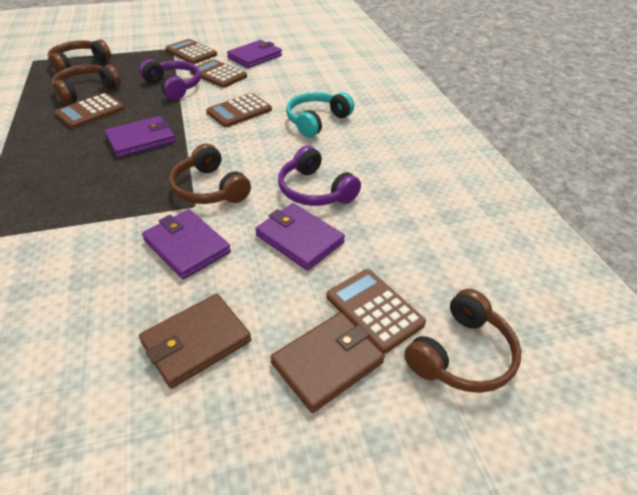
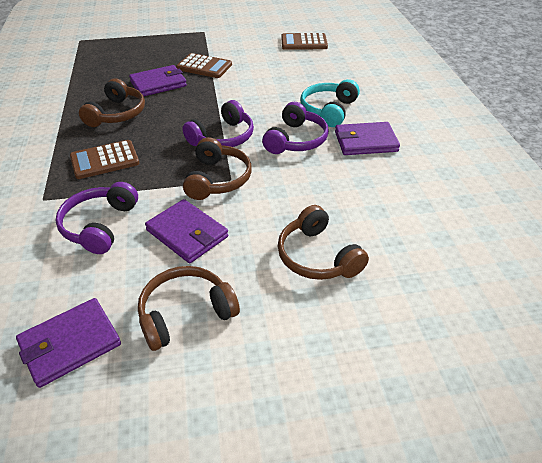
brown calculator: [55,93,125,129] [165,39,217,64] [190,59,247,88] [206,93,272,127] [326,269,426,354] = 5 -> [70,140,139,179] [176,53,232,78] [281,33,328,50] = 3
brown wallet: [139,294,251,389] [270,312,385,413] = 2 -> none = 0
purple headphones: [140,59,201,100] [278,146,361,206] = 2 -> [56,182,138,254] [182,100,254,147] [262,102,329,154] = 3

